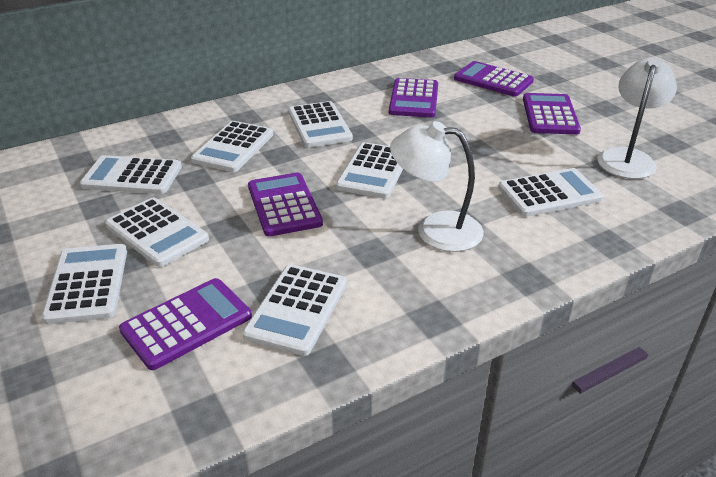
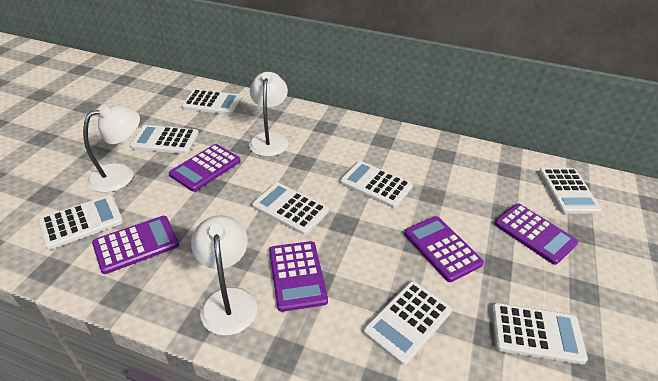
white lamp: [390,121,484,252] [597,57,677,179] = 2 -> [83,105,140,193] [191,216,257,336] [249,72,288,157] = 3

